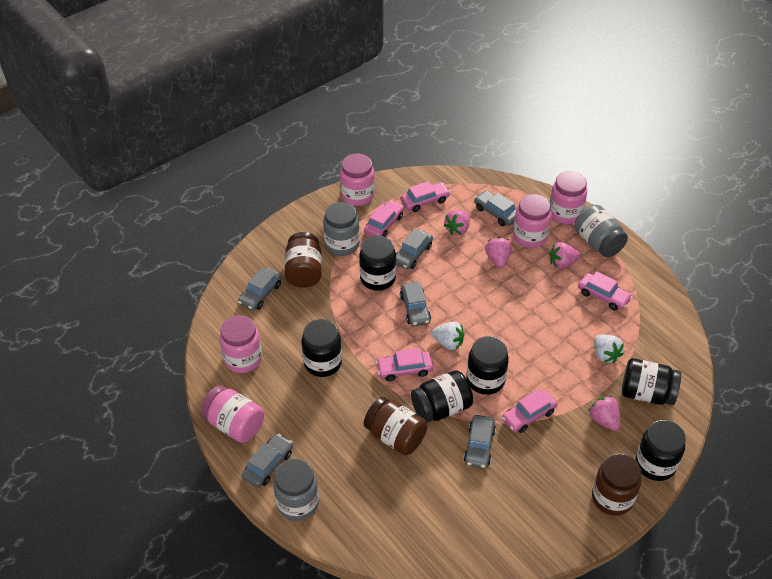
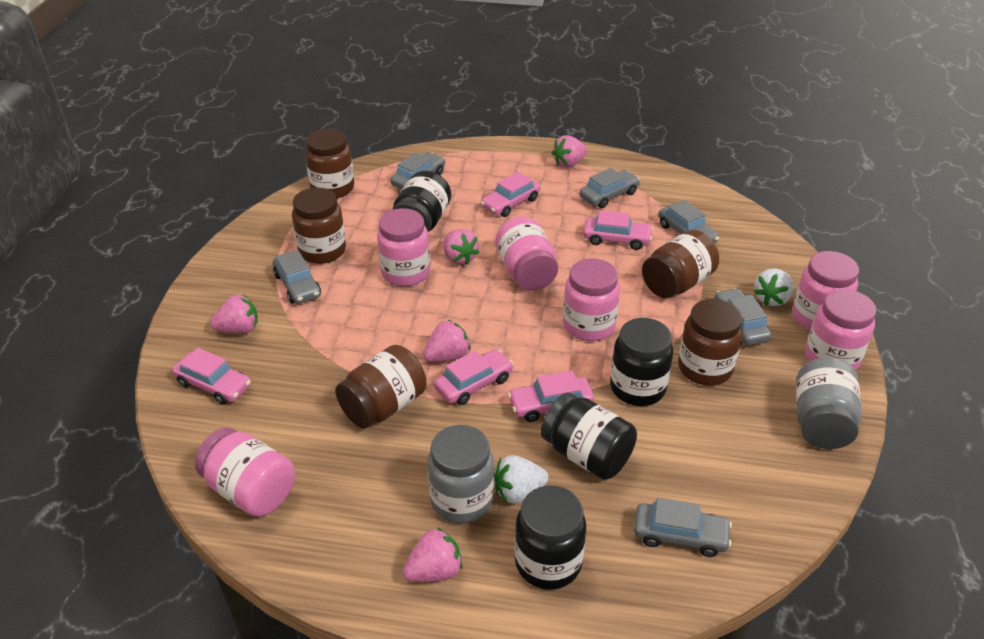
black jar: [301,319,342,377] [359,235,396,291] [411,370,473,422] [467,336,509,395] [622,358,682,405] [635,420,686,481] = 6 -> [393,171,451,232] [515,486,586,590] [541,393,637,480] [610,318,673,406] = 4
brown jar: [285,232,322,288] [364,397,428,455] [592,454,642,516] = 3 -> [292,188,346,264] [305,129,354,198] [335,345,427,429] [642,230,719,298] [678,299,743,386] = 5
grey jar: [273,459,319,521] [323,202,360,256] [574,205,628,257] = 3 -> [427,425,494,523] [796,357,861,449] = 2
pink jar: [201,385,264,443] [220,315,262,373] [340,153,375,206] [513,194,552,248] [550,171,587,224] = 5 -> [195,427,295,517] [377,208,430,287] [495,217,558,291] [563,258,620,341] [792,251,859,330] [805,289,876,370] = 6
pink strawberry: [444,210,470,235] [485,237,512,268] [550,242,581,269] [588,396,620,431] = 4 -> [210,294,258,333] [403,527,463,582] [423,320,470,362] [444,229,480,265] [552,135,587,168] = 5

